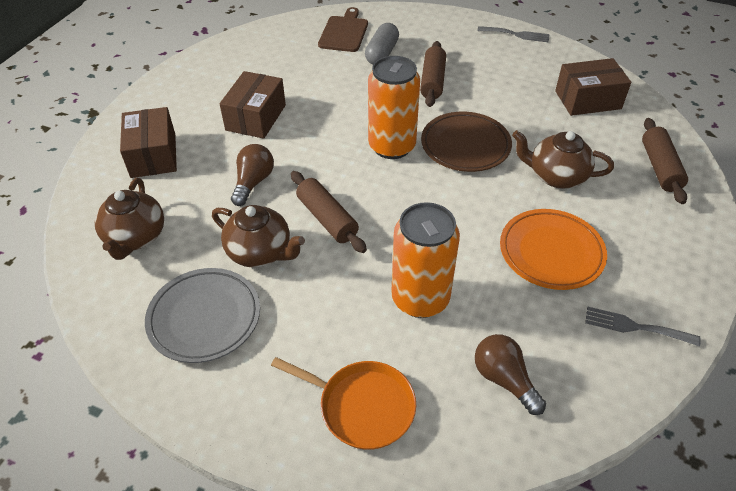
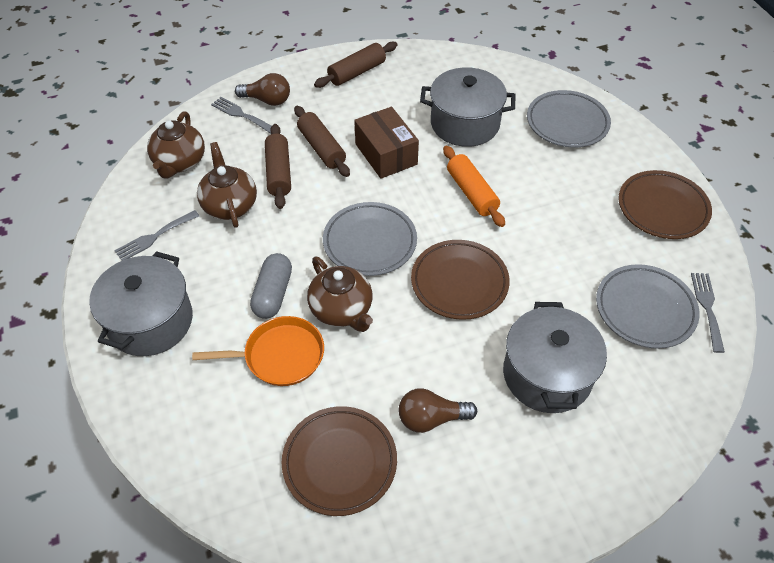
brown box: [120,107,177,178] [220,71,286,139] [555,58,631,116] = 3 -> [354,107,419,179] = 1
brown cutting board: [318,7,368,52] = 1 -> none = 0
brown plate: [421,112,512,172] = 1 -> [282,406,397,516] [411,240,510,320] [619,170,712,239] = 3
grey fork: [477,26,549,42] [585,307,701,346] = 2 -> [114,210,199,261] [211,97,272,134] [691,273,725,353] = 3
grey plate: [145,268,260,363] = 1 -> [323,202,417,276] [527,90,611,148] [596,264,699,349] = 3
grey pot: none = 0 -> [89,251,193,356] [420,67,516,147] [503,302,607,413] = 3
orange can: [368,56,420,159] [391,202,460,318] = 2 -> none = 0
orange plate: [500,209,607,290] = 1 -> none = 0
orange rolling pin: none = 0 -> [443,146,505,227] = 1

